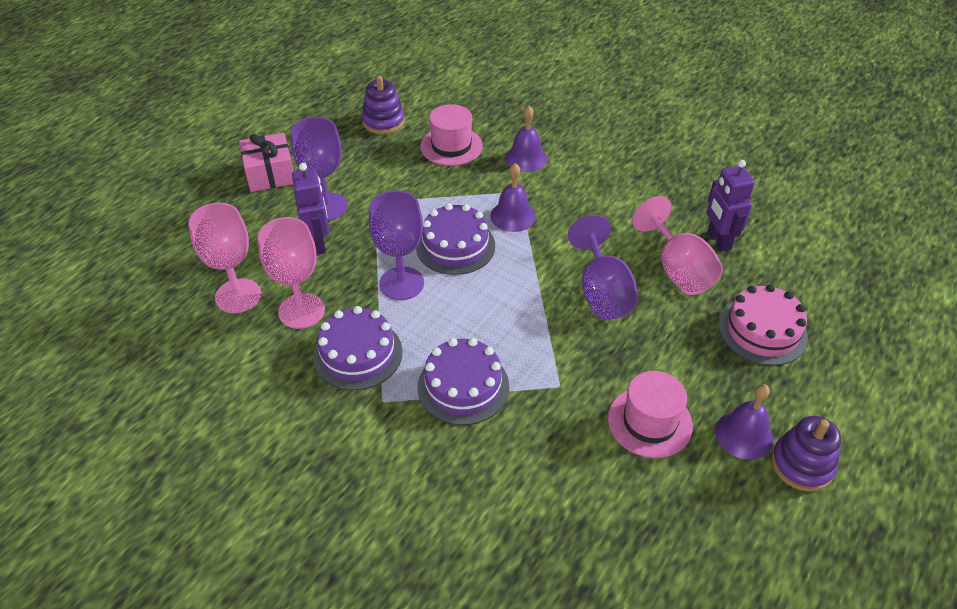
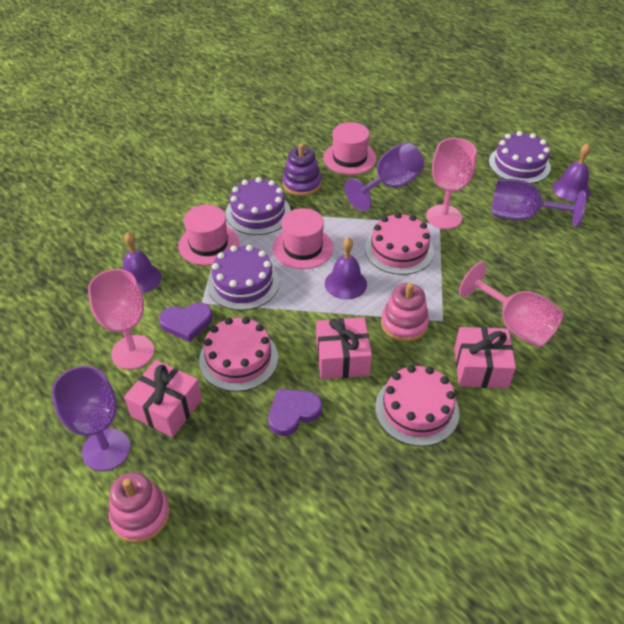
pink cake: [718,284,808,366] = 1 -> [199,317,278,392] [365,213,434,275] [375,365,459,446] = 3
pink gift: [239,133,294,192] = 1 -> [124,360,202,437] [316,317,372,379] [454,327,516,388] = 3
pink hat: [420,104,483,166] [608,371,693,458] = 2 -> [178,205,239,265] [273,208,333,269] [323,122,376,175] = 3
pink stacking toy: none = 0 -> [109,472,170,543] [381,283,429,342] = 2
purple heart: none = 0 -> [159,303,213,342] [268,389,322,436] = 2
purple robot: [292,163,329,255] [706,160,755,252] = 2 -> none = 0
purple stacking toy: [362,76,405,134] [771,416,841,492] = 2 -> [282,143,321,196] = 1

